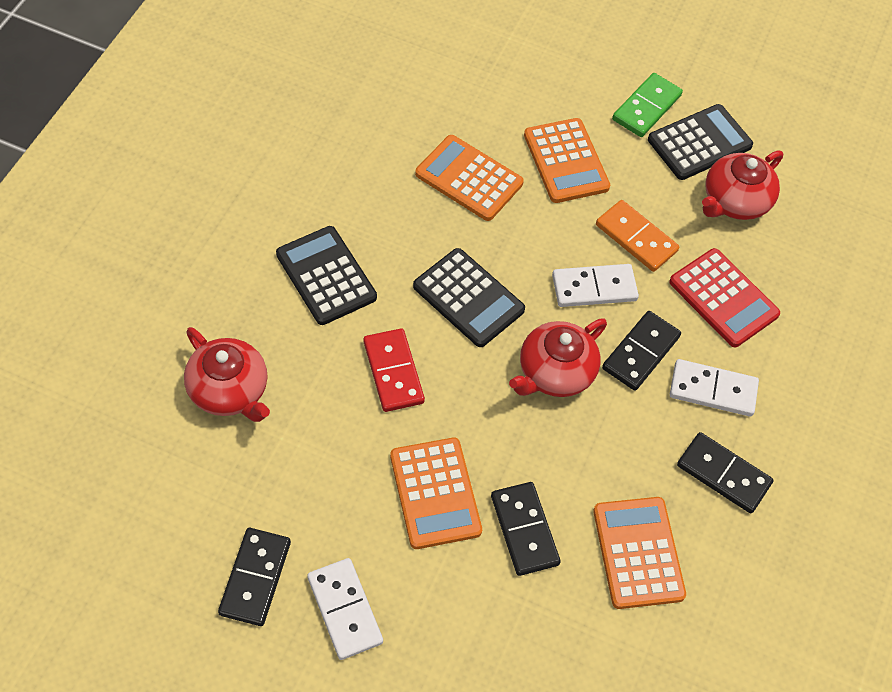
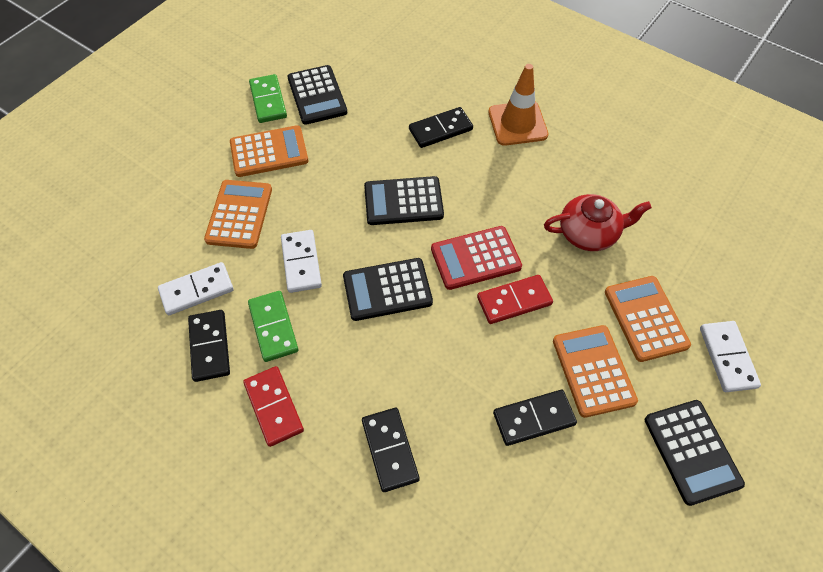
black calculator: [276,226,377,325] [413,248,525,347] [648,104,753,180] = 3 -> [287,65,347,125] [343,258,433,321] [364,176,444,225] [645,400,745,506] = 4
green domino: [612,73,683,137] = 1 -> [248,291,298,362] [249,74,287,123] = 2
orange domino: [596,200,679,272] = 1 -> none = 0
orange traffic cone: none = 0 -> [488,64,549,146] = 1
red domino: [363,329,425,412] = 1 -> [243,366,304,447] [477,275,553,324] = 2
red teapot: [184,327,270,422] [509,318,607,397] [702,150,783,220] = 3 -> [544,194,652,251] = 1

